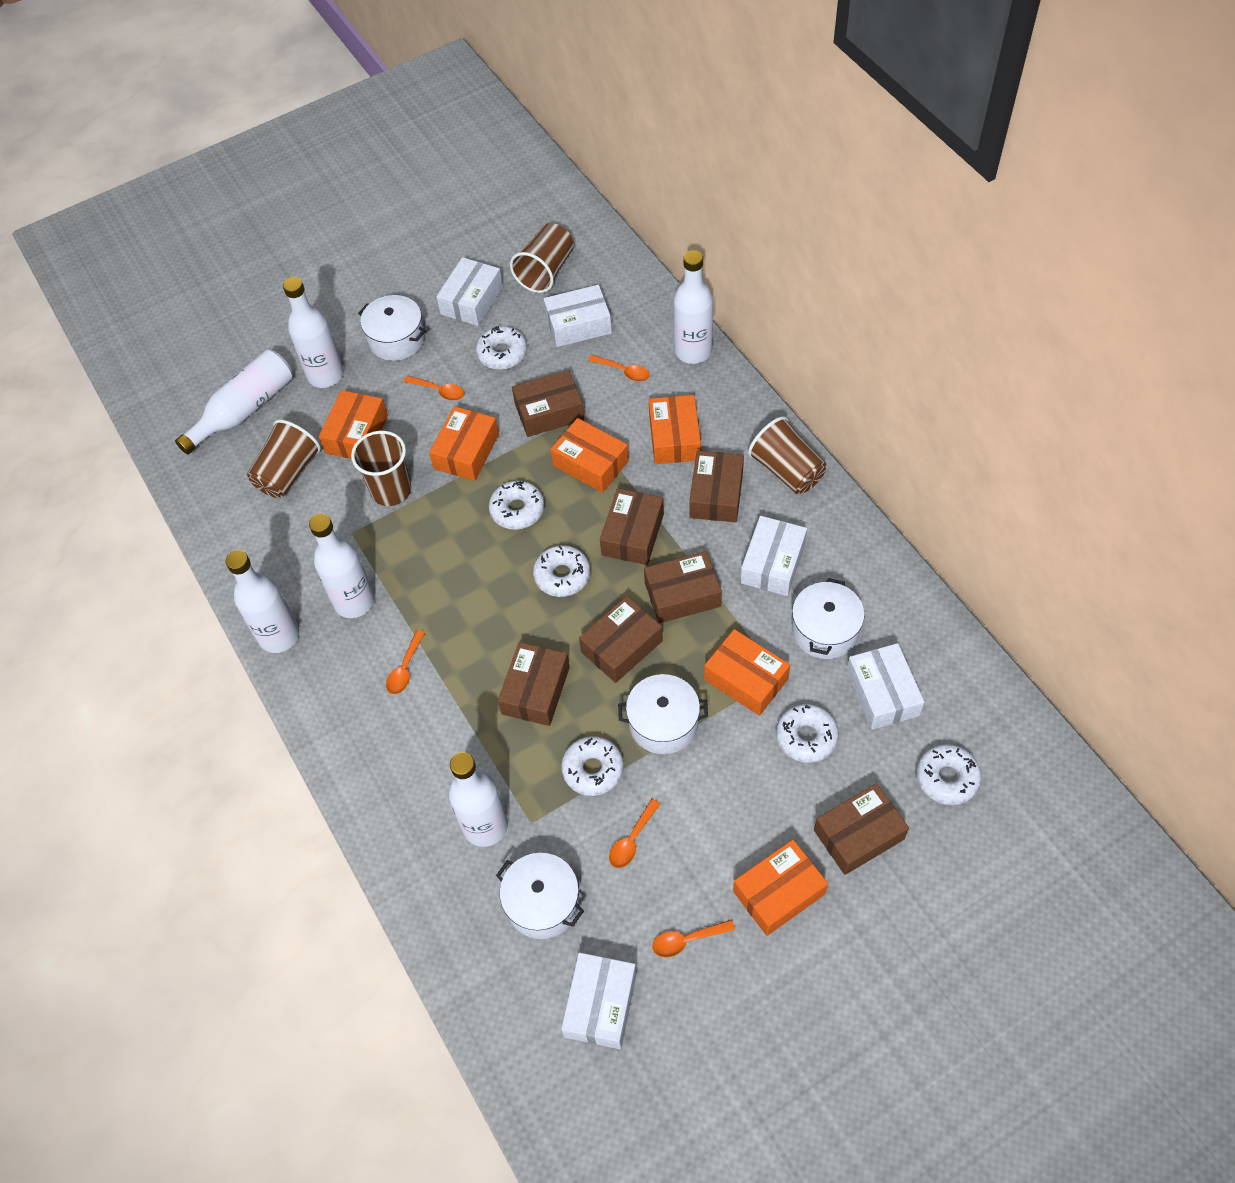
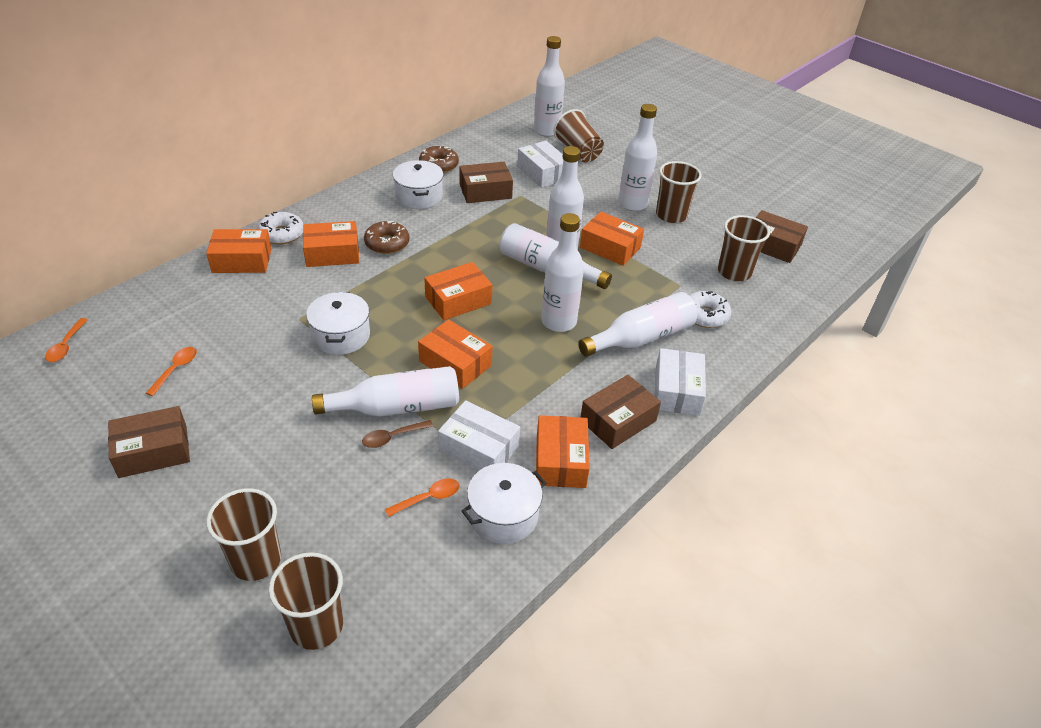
brown box: [498,642,570,726] [512,370,584,437] [579,596,663,683] [600,488,664,565] [644,551,722,623] [689,451,744,522] [814,783,909,875] = 7 -> [108,406,190,478] [459,162,513,203] [580,375,661,449] [756,210,808,263] = 4
brown cup: [247,420,321,498] [351,431,411,506] [510,223,574,293] [748,416,827,494] = 4 -> [206,488,281,581] [269,552,343,650] [554,109,604,162] [656,161,702,223] [718,215,770,281] = 5
brown donut: none = 0 -> [364,221,409,254] [419,146,459,173] = 2
brown spoon: none = 0 -> [362,420,433,448] = 1
orange spoon: [386,630,425,694] [404,375,464,401] [588,355,650,382] [609,799,660,868] [652,920,735,957] = 5 -> [45,318,88,362] [146,347,197,396] [385,478,460,517] = 3
white bottle: [175,350,293,454] [225,550,299,653] [283,277,344,388] [309,514,374,618] [449,752,508,847] [673,250,713,364] = 6 -> [312,366,459,417] [499,223,612,289] [534,36,565,137] [541,213,584,332] [546,146,584,250] [578,292,698,357] [618,104,657,211] = 7
white box: [436,257,503,326] [544,285,612,347] [561,953,637,1049] [741,516,807,596] [846,643,924,730] = 5 -> [438,400,520,471] [517,141,563,188] [655,348,706,416] = 3
white donut: [476,326,527,370] [489,480,544,530] [533,545,590,597] [561,736,624,796] [776,704,839,763] [916,744,981,805] = 6 -> [258,212,303,244] [689,291,731,328] = 2
white pot: [358,295,426,361] [496,853,584,939] [618,674,708,754] [792,578,865,659] = 4 -> [306,292,370,355] [393,160,444,209] [462,463,546,544] = 3

